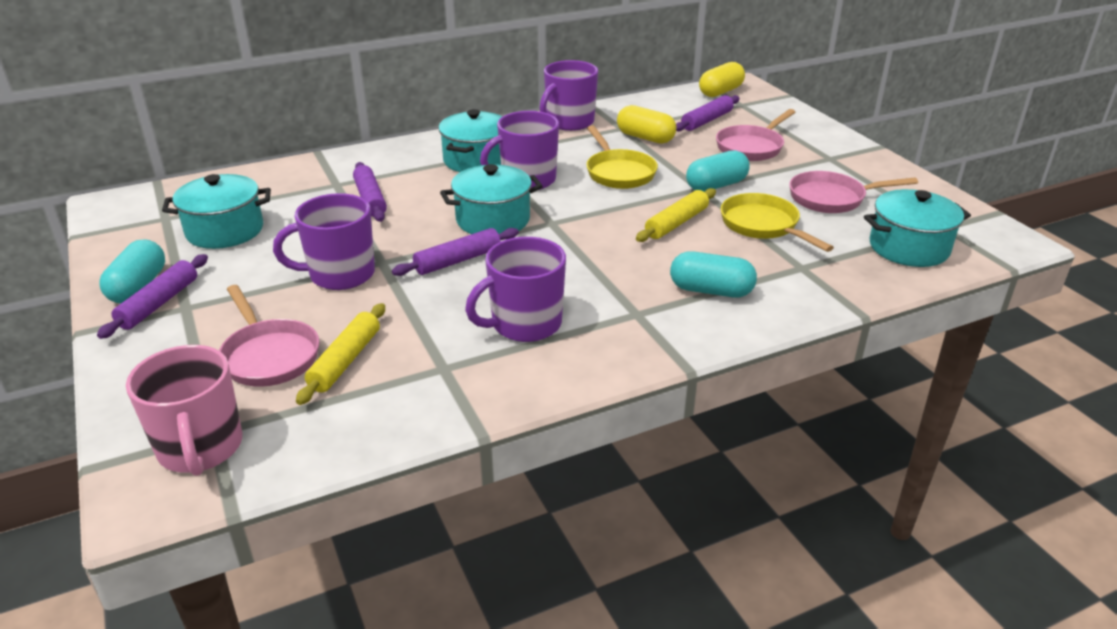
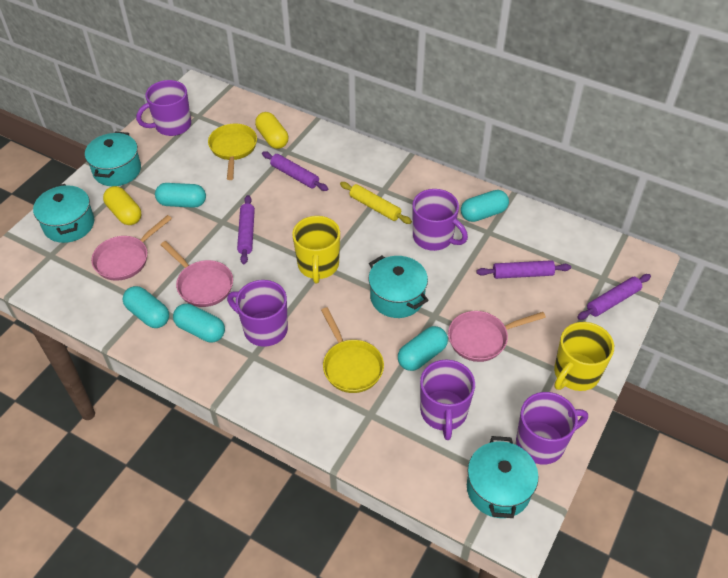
pink mug: [126,345,242,476] = 1 -> none = 0
purple mug: [273,193,375,290] [465,237,566,342] [480,111,559,190] [540,60,598,131] = 4 -> [136,80,191,136] [227,280,288,347] [412,189,468,251] [420,359,475,440] [516,392,588,465] = 5
turquoise capsule: [100,239,165,304] [670,251,757,297] [686,150,750,192] = 3 -> [123,286,169,328] [155,183,206,208] [173,304,225,343] [398,326,448,371] [461,190,509,222] = 5
yellow mug: none = 0 -> [292,216,340,283] [554,322,614,391] = 2
yellow rolling pin: [296,303,385,405] [636,188,716,242] = 2 -> [340,182,412,224] = 1

